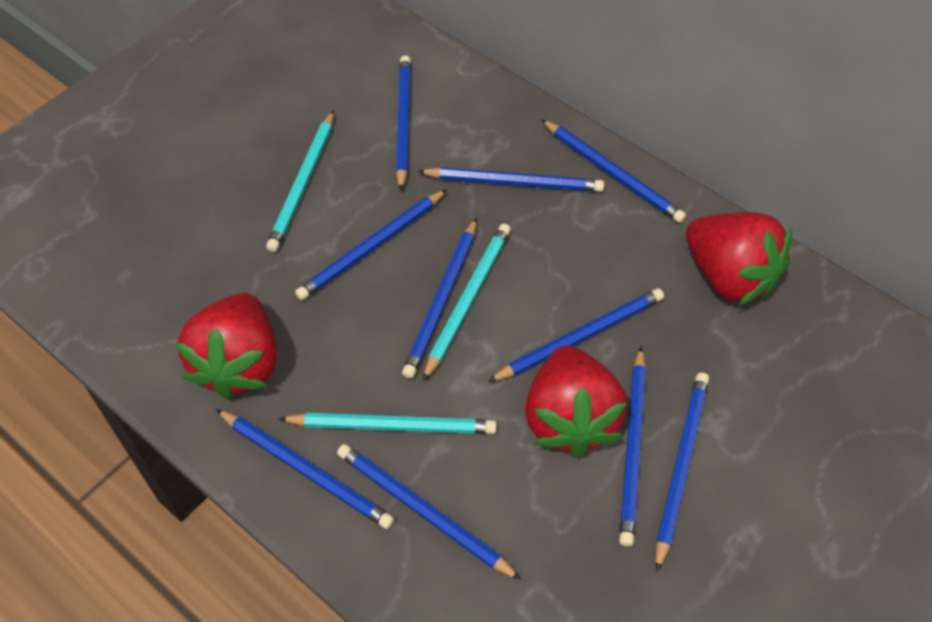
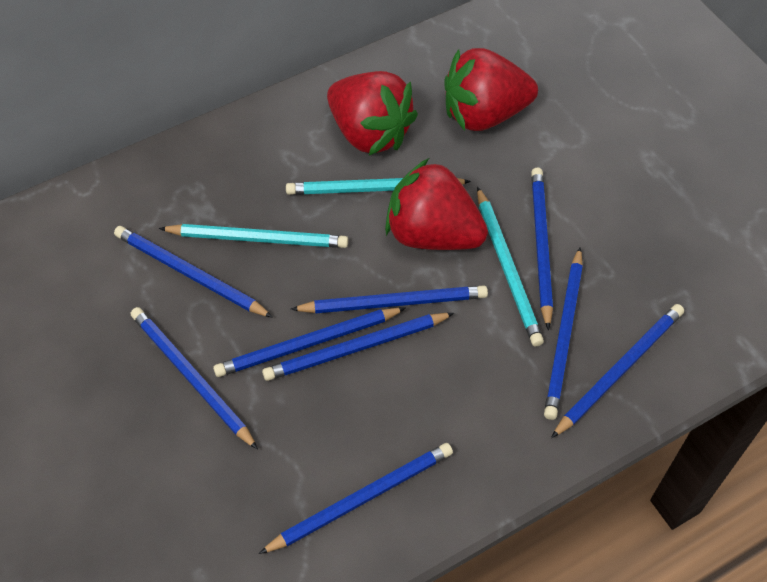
blue pencil: [216,409,394,529] [295,189,447,300] [337,444,521,580] [396,55,411,191] [402,218,477,379] [417,167,604,192] [488,288,664,382] [541,119,686,223] [619,347,646,546] [656,372,709,572] = 10 -> [114,226,273,318] [131,307,258,450] [213,308,406,377] [259,443,453,554] [262,313,454,381] [291,285,488,314] [531,167,553,330] [544,248,583,420] [551,304,684,438] = 9

